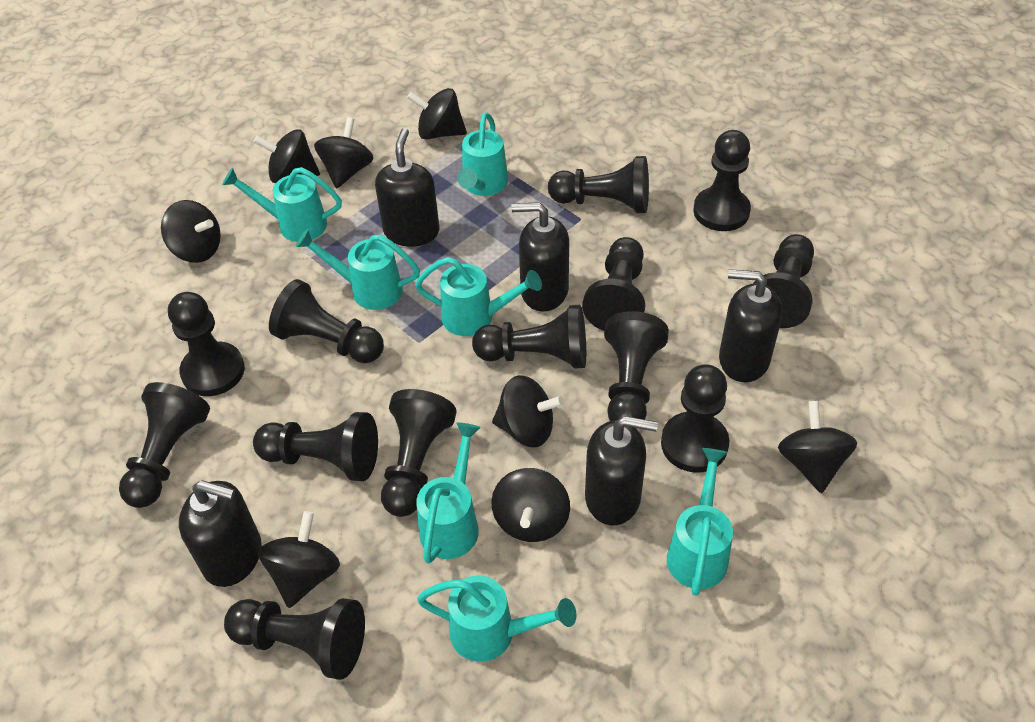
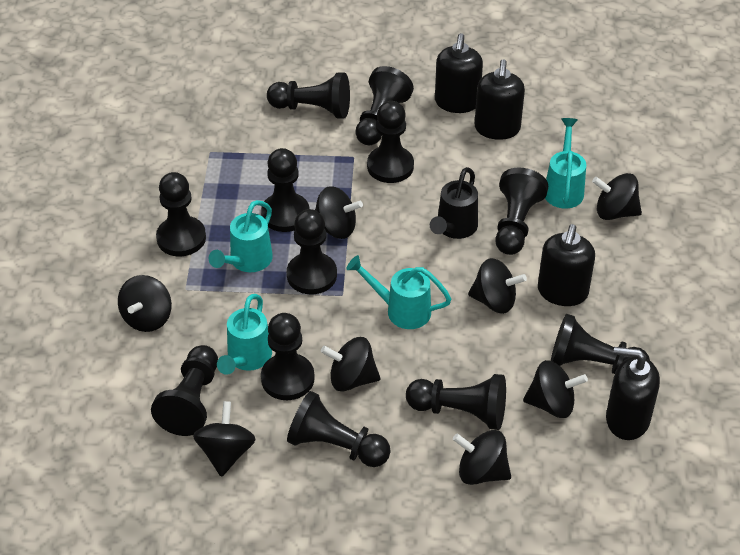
black pawn: [119,382,210,508] [168,292,245,396] [224,598,365,680] [253,412,378,481] [269,279,384,363] [381,389,457,517] [472,305,586,369] [548,156,649,213] [582,237,645,331] [604,311,669,429] [661,364,729,473] [693,130,751,231] [753,234,814,328] = 13 -> [151,345,218,436] [156,172,206,257] [261,148,309,232] [261,313,315,400] [267,73,350,119] [287,209,337,294] [287,391,391,467] [355,66,414,145] [367,101,414,183] [406,374,506,430] [495,168,548,255] [551,314,650,374] = 12
black soap dispenser: [179,480,262,587] [375,128,439,247] [511,202,569,311] [585,416,658,525] [719,269,782,382] = 5 -> [435,33,483,113] [475,59,525,140] [538,224,595,306] [606,347,660,440] = 4
black watering can: none = 0 -> [430,167,478,239] = 1
turquoise watering can: [222,167,342,242] [296,229,420,310] [415,257,542,336] [416,422,481,564] [417,575,576,662] [457,112,508,196] [667,448,733,596] = 7 -> [209,200,273,272] [217,294,272,375] [346,255,451,329] [545,118,586,209] = 4

